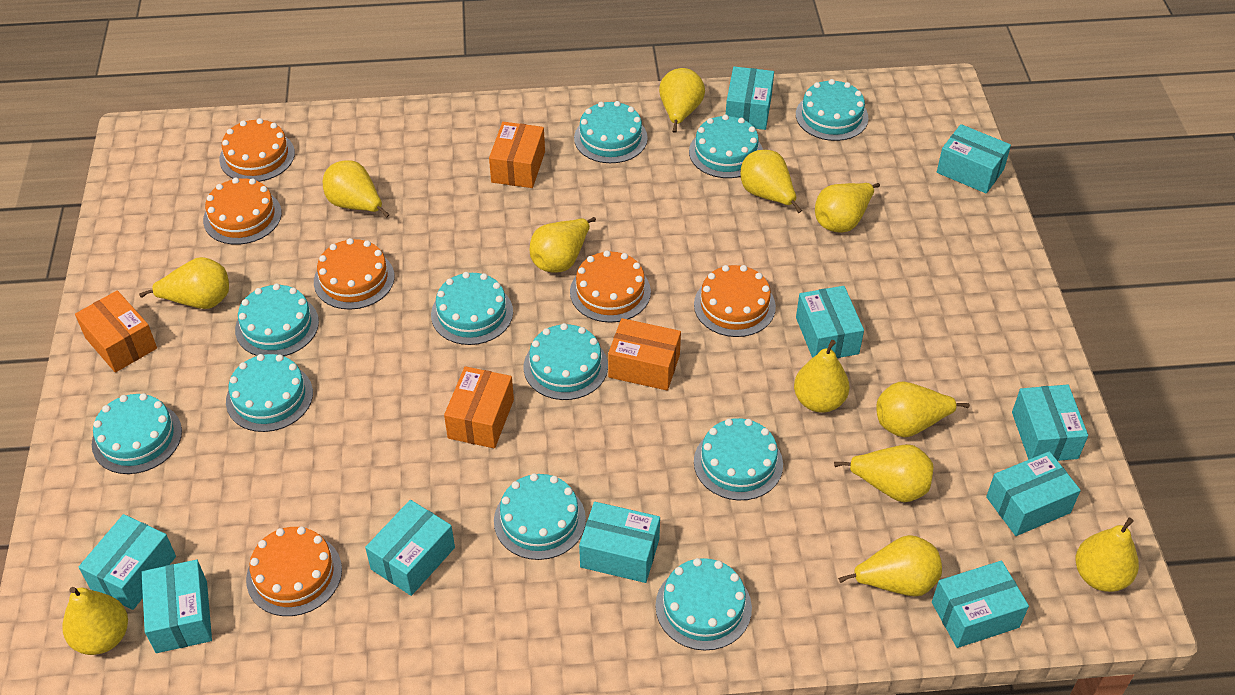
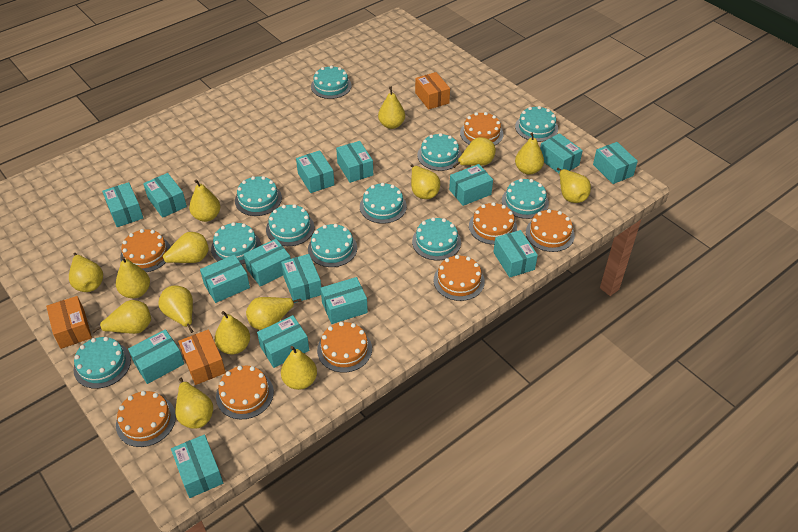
orange box: [75,290,157,373] [444,366,514,448] [489,122,545,188] [608,318,681,391] = 4 -> [46,296,92,349] [178,329,226,385] [415,72,450,110] = 3
orange cake: [203,178,282,245] [219,118,295,182] [246,527,342,616] [314,238,395,310] [570,250,651,323] [694,265,776,337] = 6 -> [116,391,176,447] [120,229,170,272] [216,366,274,419] [317,322,372,373] [434,255,485,301] [460,112,503,145] [469,202,517,245] [526,209,575,252] = 8
turquoise box: [78,514,176,610] [141,560,212,653] [365,500,455,596] [579,502,660,583] [726,66,774,130] [796,286,864,358] [932,561,1029,648] [937,124,1011,194] [986,451,1081,536] [1012,385,1088,461] = 10 -> [102,182,143,227] [128,329,184,384] [143,173,187,218] [171,434,223,498] [200,255,250,303] [244,239,291,287] [257,315,309,368] [281,254,321,303] [296,150,334,193] [320,277,368,324] [336,141,373,183] [449,164,493,206] [493,230,538,278] [540,133,583,174] [593,142,638,184] = 15
yellow pear: [62,587,128,655] [139,257,229,309] [323,160,390,218] [529,217,596,273] [659,68,705,133] [741,150,802,213] [794,340,849,413] [815,183,880,233] [834,444,934,502] [838,535,942,596] [877,382,970,437] [1076,517,1139,592] = 12 -> [69,253,103,292] [92,300,151,334] [116,256,150,298] [155,232,209,266] [158,285,194,333] [175,378,213,429] [189,180,220,222] [215,311,250,354] [246,297,302,330] [281,346,317,390] [378,87,405,129] [410,164,440,199] [453,137,496,168] [515,133,544,175] [557,168,591,203] = 15

